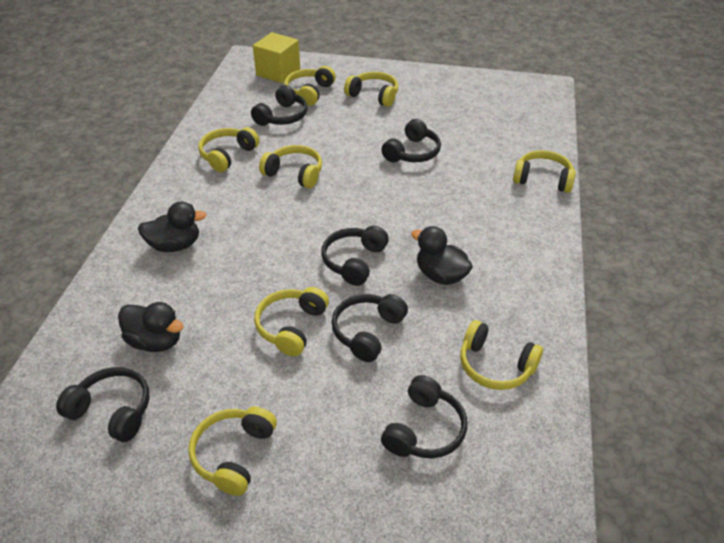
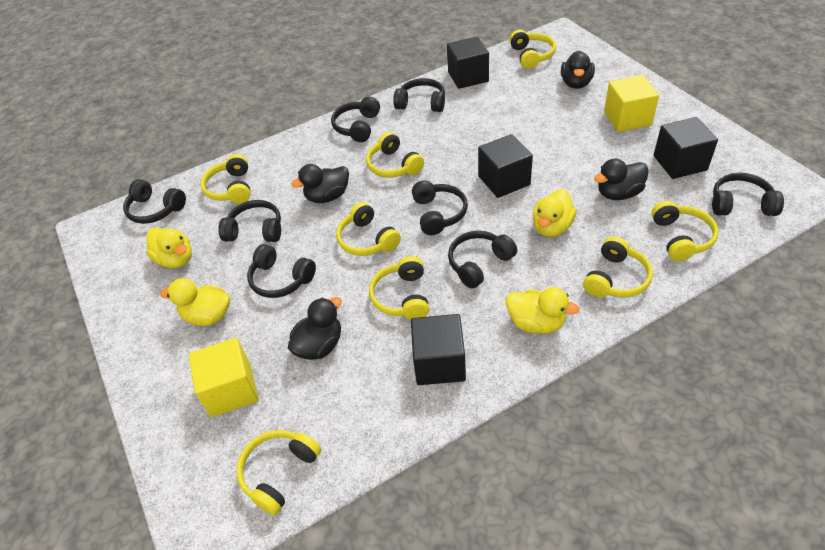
black cube: none = 0 -> [411,314,466,385] [447,37,489,89] [478,134,533,198] [654,117,718,179] = 4
black duck: [118,302,184,352] [138,202,207,252] [411,226,473,285] = 3 -> [288,297,342,360] [291,164,349,203] [561,51,595,89] [594,159,649,200] = 4
black headphones: [56,367,149,442] [251,85,307,126] [321,226,389,286] [332,294,408,362] [381,119,441,162] [381,375,467,458] = 6 -> [123,179,186,224] [218,200,281,242] [247,244,316,298] [331,97,380,142] [393,78,445,112] [412,180,468,235] [448,231,517,289] [712,173,784,216] = 8
yellow cube: [253,32,300,83] = 1 -> [189,338,259,417] [604,75,659,132] = 2
yellow duck: none = 0 -> [146,227,192,268] [160,278,230,326] [506,287,579,334] [532,189,577,237] = 4

